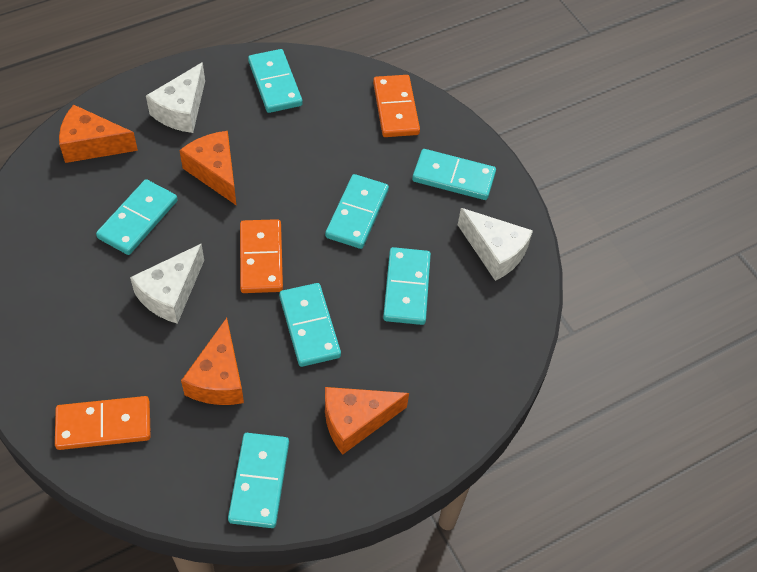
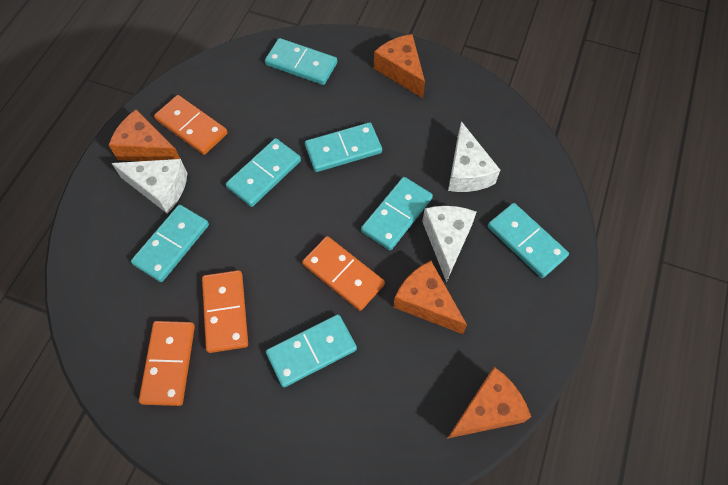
orange domino: [55,396,151,450] [240,219,283,293] [373,75,420,137] = 3 -> [139,321,195,406] [154,95,228,155] [202,270,248,353] [302,236,385,311] = 4

